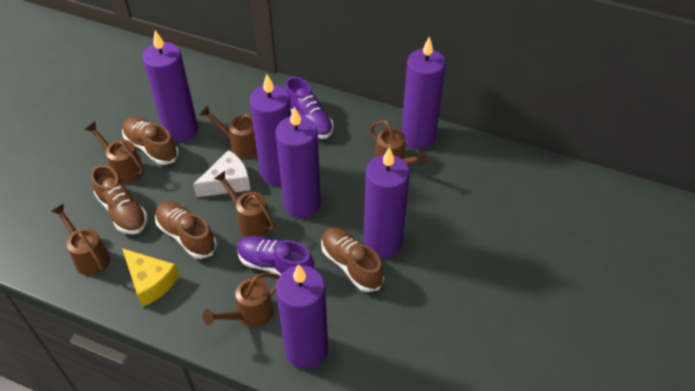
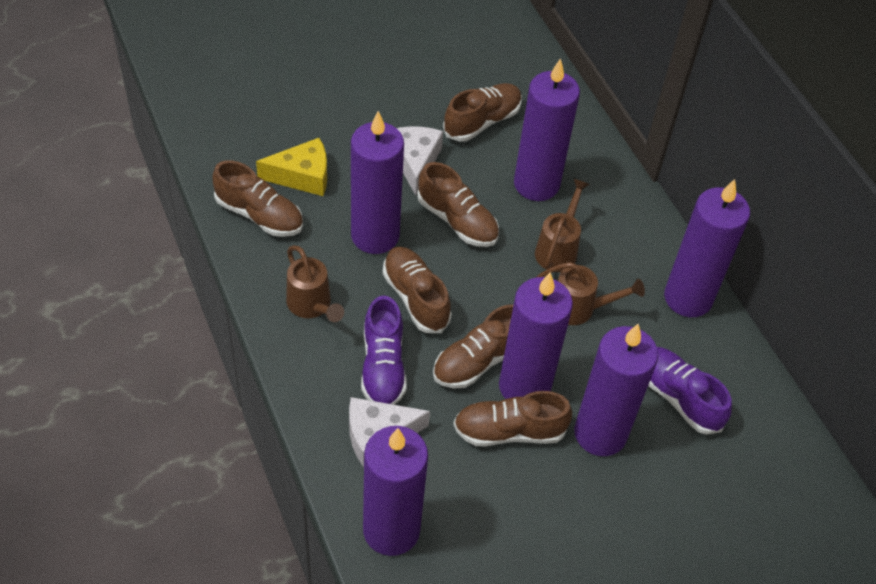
brown shoe: [91,165,147,234] [122,117,179,165] [155,201,217,259] [321,227,384,292] = 4 -> [213,160,303,237] [383,247,452,333] [417,162,499,247] [433,304,514,388] [443,83,522,142] [453,391,572,446] = 6
brown watering can: [51,204,110,276] [85,122,144,184] [200,105,257,158] [203,273,280,327] [214,171,275,237] [370,120,427,166] = 6 -> [286,245,344,322] [535,179,590,272] [537,262,645,325] = 3
white cheese: [193,150,251,197] = 1 -> [349,397,430,467] [397,126,443,195] = 2

